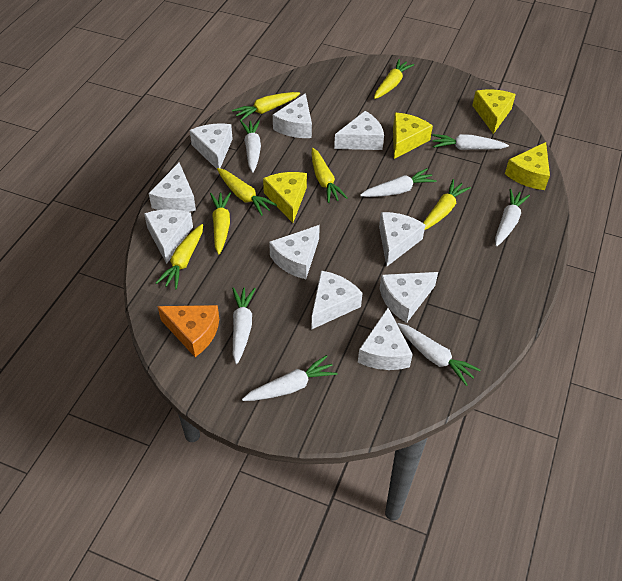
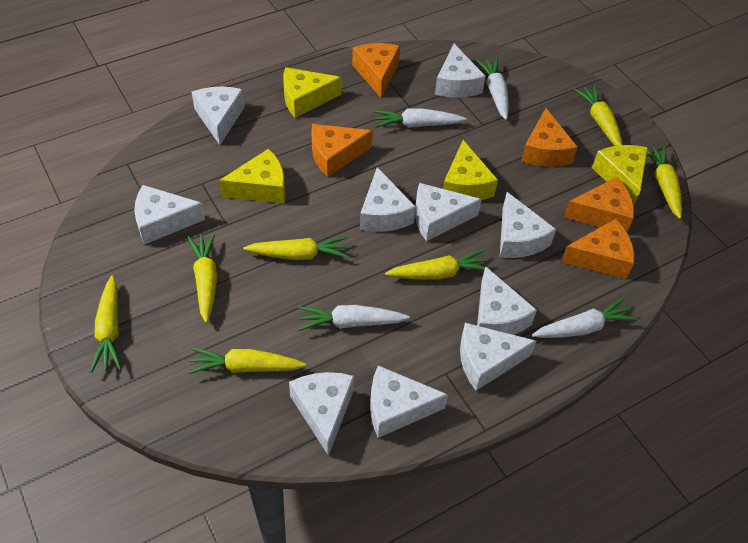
orange cheese: [158,305,219,357] = 1 -> [311,124,373,177] [352,43,400,97] [521,108,578,167] [561,219,635,279] [564,177,634,232] = 5
white carrot: [232,287,256,364] [241,120,261,173] [242,355,338,401] [360,168,437,197] [397,323,480,386] [432,134,509,150] [495,189,530,247] = 7 -> [298,305,410,331] [374,108,466,128] [476,58,509,120] [532,297,638,338] = 4

